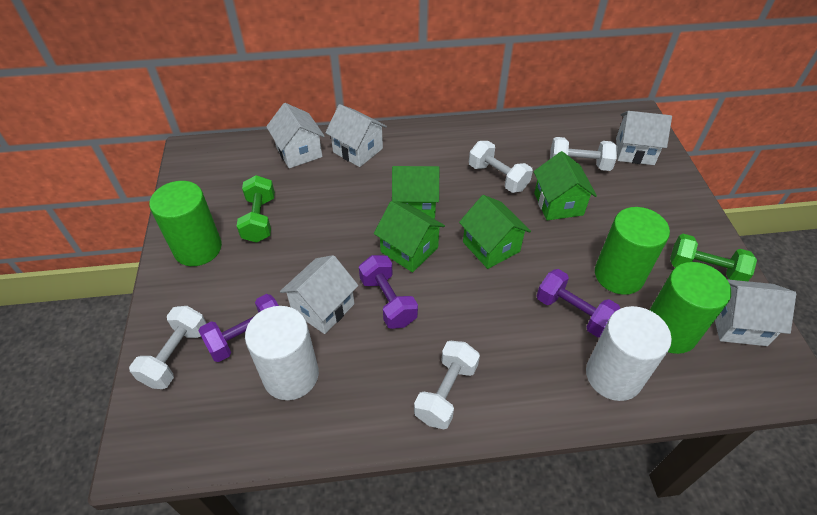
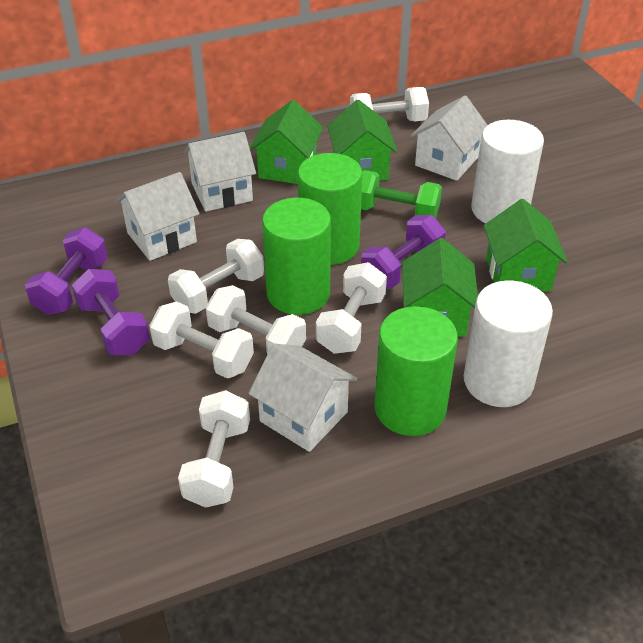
green dumbbell: [237,175,275,243] [670,234,757,281] = 2 -> [361,170,442,218] = 1
white dumbbell: [129,306,207,389] [414,341,480,429] [469,141,533,193] [550,137,617,171] = 4 -> [149,301,254,379] [168,239,264,314] [178,390,250,508] [206,285,306,355] [316,262,387,354] [350,87,429,121] = 6
white house: [266,103,325,168] [280,255,359,334] [325,104,387,167] [616,111,672,165] [715,279,796,346] = 5 -> [115,172,199,261] [183,132,256,212] [248,344,357,452] [411,96,487,181] = 4

